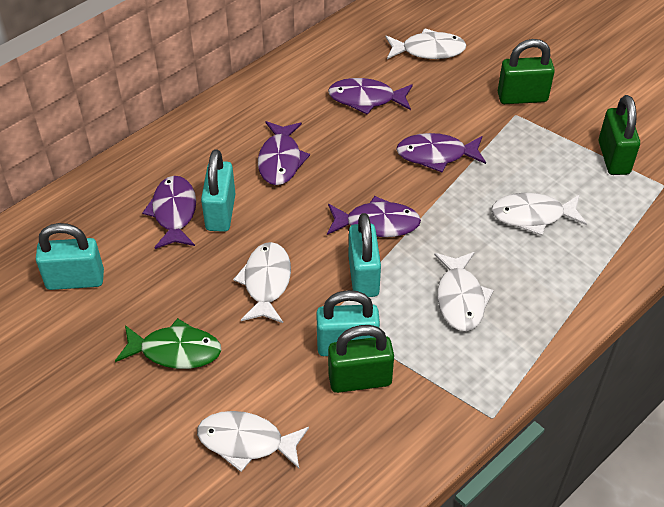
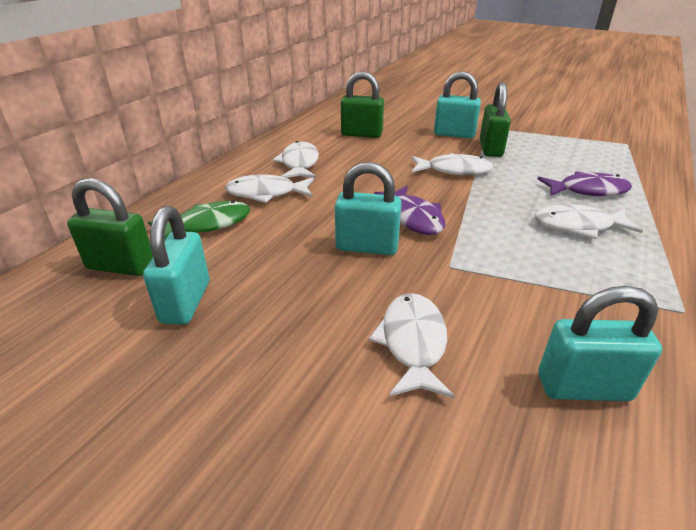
purple fish: [142,176,196,249] [258,121,310,185] [327,196,421,237] [328,78,413,115] [396,133,486,173] = 5 -> [374,186,445,235] [538,171,632,196] = 2

